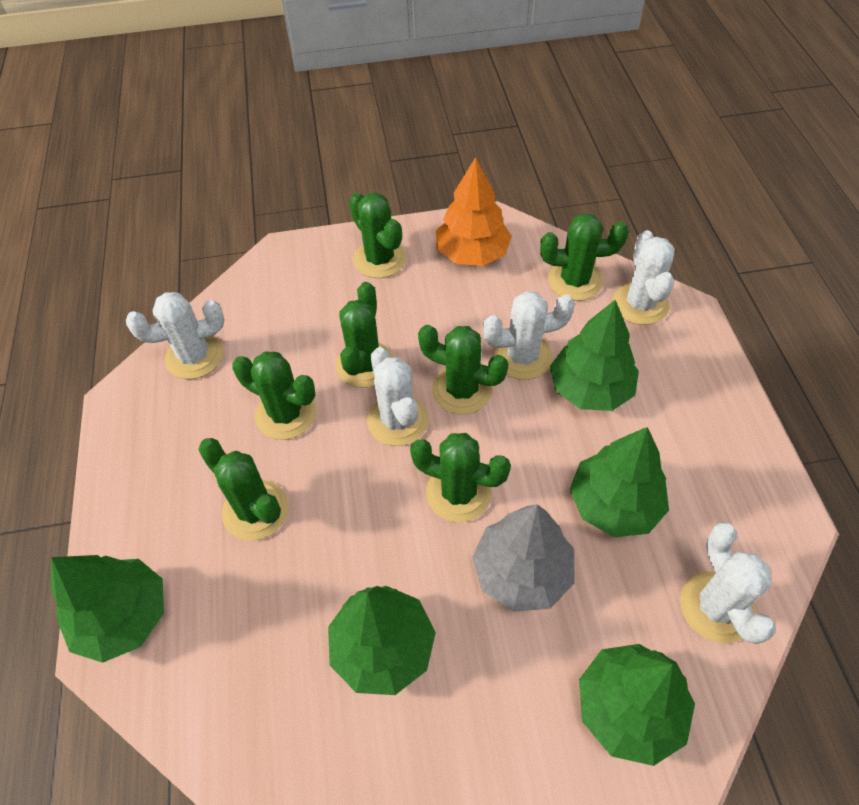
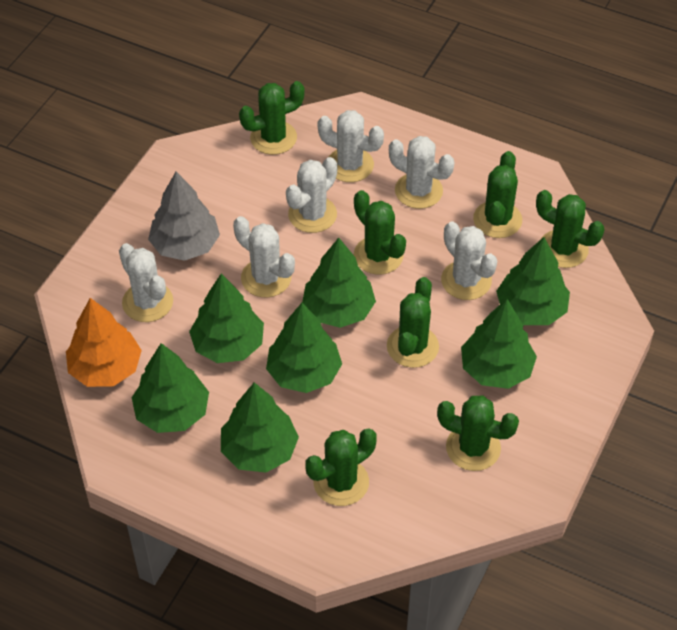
green tree: [51,555,164,663] [328,586,436,695] [550,300,639,411] [570,427,669,537] [579,644,695,766] = 5 -> [132,343,209,433] [189,274,264,363] [221,382,299,473] [266,303,342,393] [302,238,376,328] [461,299,537,389] [496,237,570,325] = 7
white cactus: [126,292,225,379] [367,347,429,446] [483,291,575,380] [613,230,675,325] [680,522,776,644] = 5 -> [119,243,173,322] [233,216,295,297] [286,157,337,233] [317,110,384,182] [389,136,454,209] [441,222,497,300] = 6

